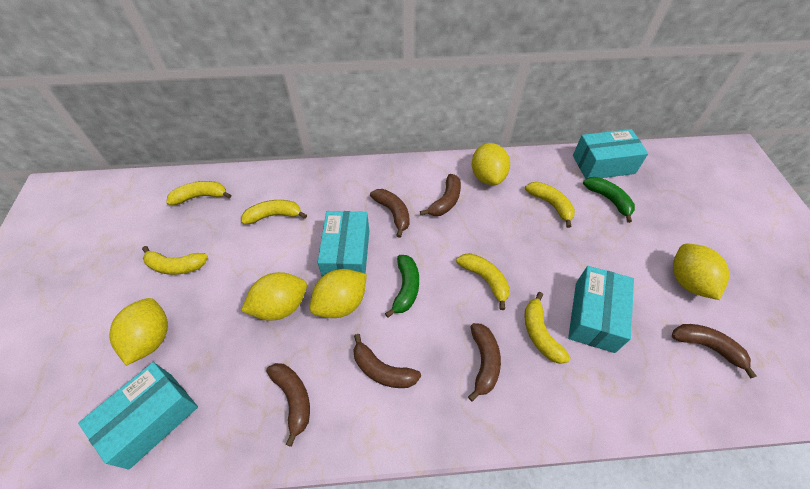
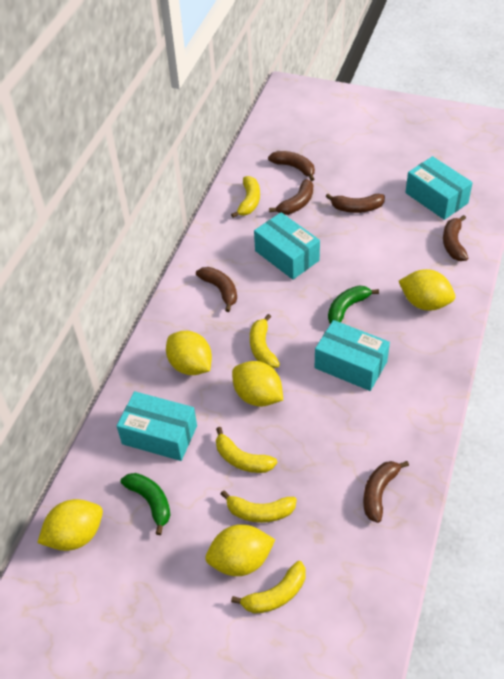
yellow banana: [142,246,208,275] [166,181,231,205] [241,200,307,225] [456,253,510,310] [524,292,571,364] [525,182,575,228] = 6 -> [216,427,277,473] [221,490,297,523] [231,176,260,218] [231,561,305,614] [250,314,280,368] = 5

